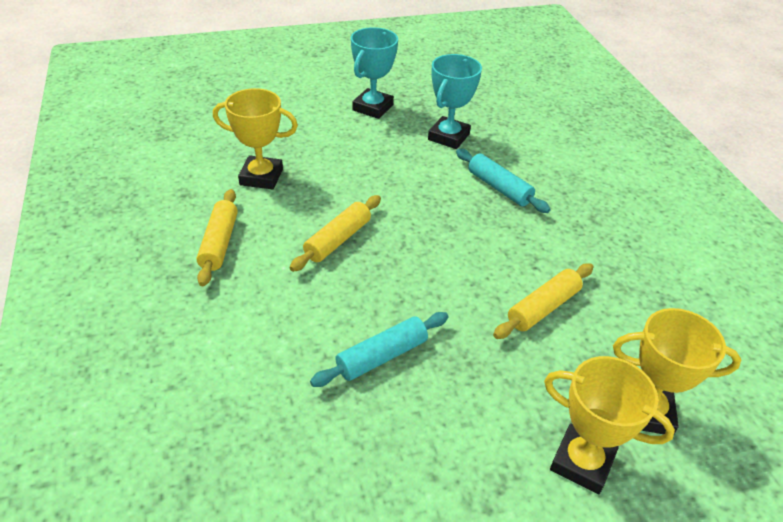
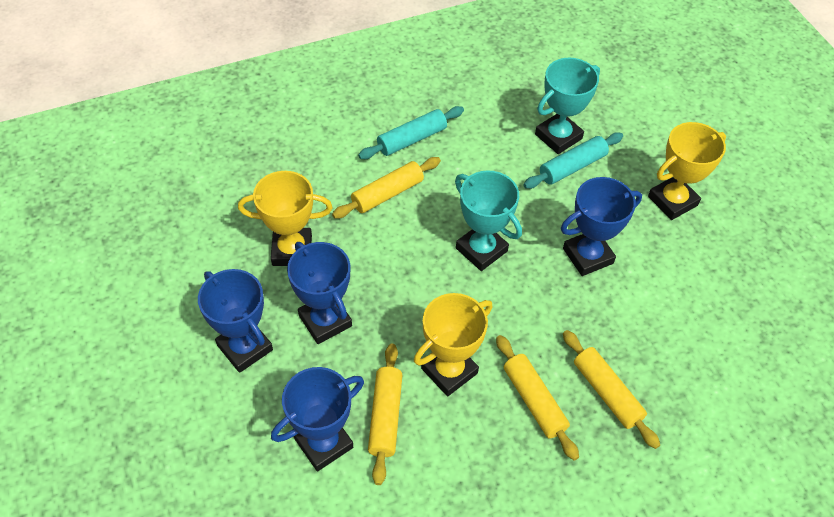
blue trophy: none = 0 -> [198,269,273,373] [271,367,364,471] [287,242,352,344] [561,177,642,276] = 4
yellow rolling pin: [196,189,238,286] [289,195,381,272] [493,263,593,339] = 3 -> [332,157,441,219] [368,344,402,485] [496,335,579,460] [563,330,660,449] = 4

